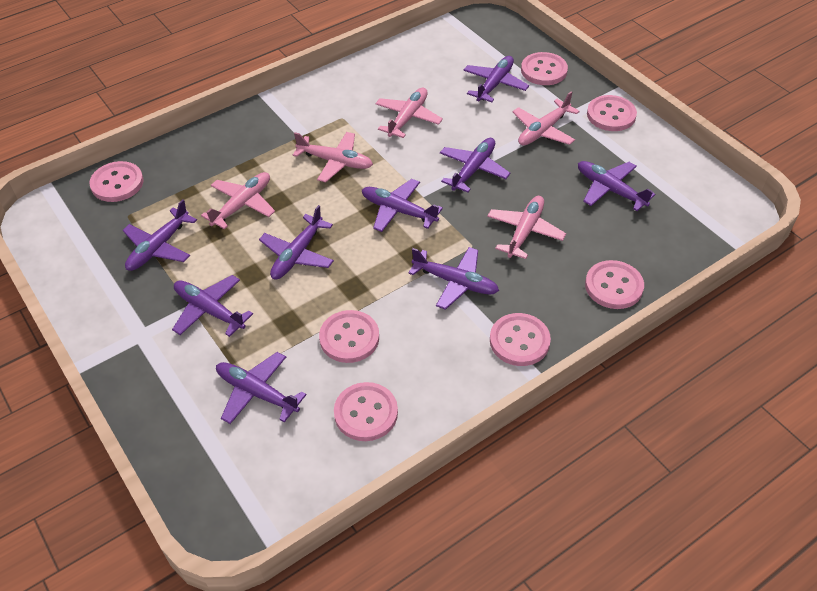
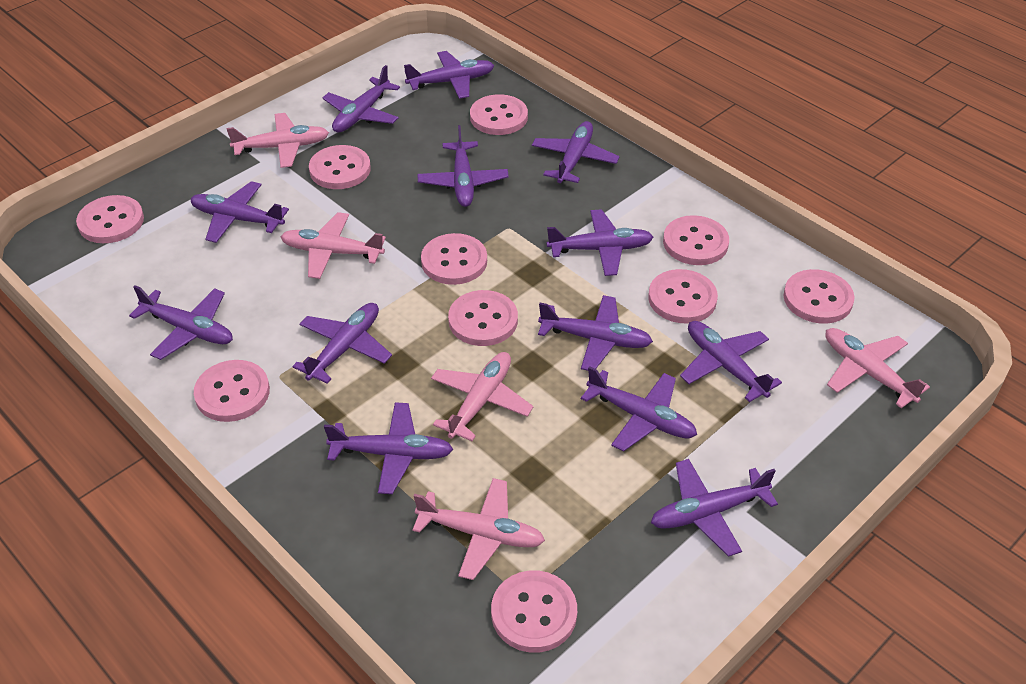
pink button: [89,161,144,202] [319,310,379,363] [334,382,398,441] [490,313,551,366] [521,52,568,85] [585,260,644,309] [587,95,637,131] = 7 -> [76,195,144,243] [194,360,270,422] [309,145,371,189] [421,233,487,285] [448,290,518,346] [470,94,528,135] [491,570,577,653] [648,269,718,323] [663,215,729,265] [783,269,855,324] = 10
purple plane: [123,200,197,271] [172,275,253,337] [216,352,306,424] [259,205,334,279] [362,179,443,232] [408,247,499,310] [440,138,510,193] [463,56,529,102] [578,161,655,211] = 9 -> [129,285,233,360] [190,181,289,243] [293,303,392,384] [322,65,400,133] [324,402,453,494] [404,51,494,99] [417,125,509,207] [532,121,620,183] [538,295,653,371] [546,209,653,276] [581,366,697,452] [651,459,778,557] [680,321,782,402] = 13

